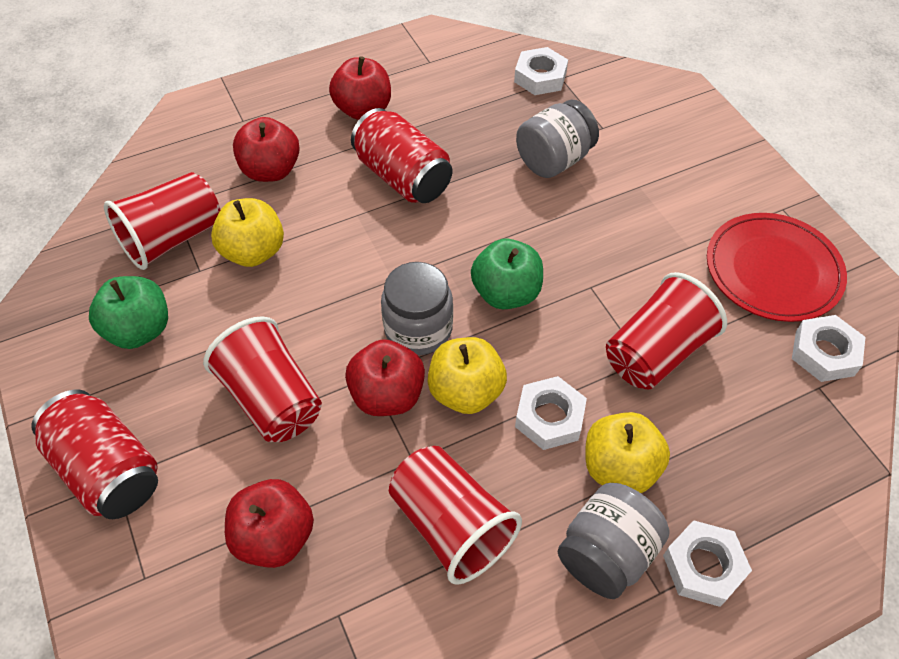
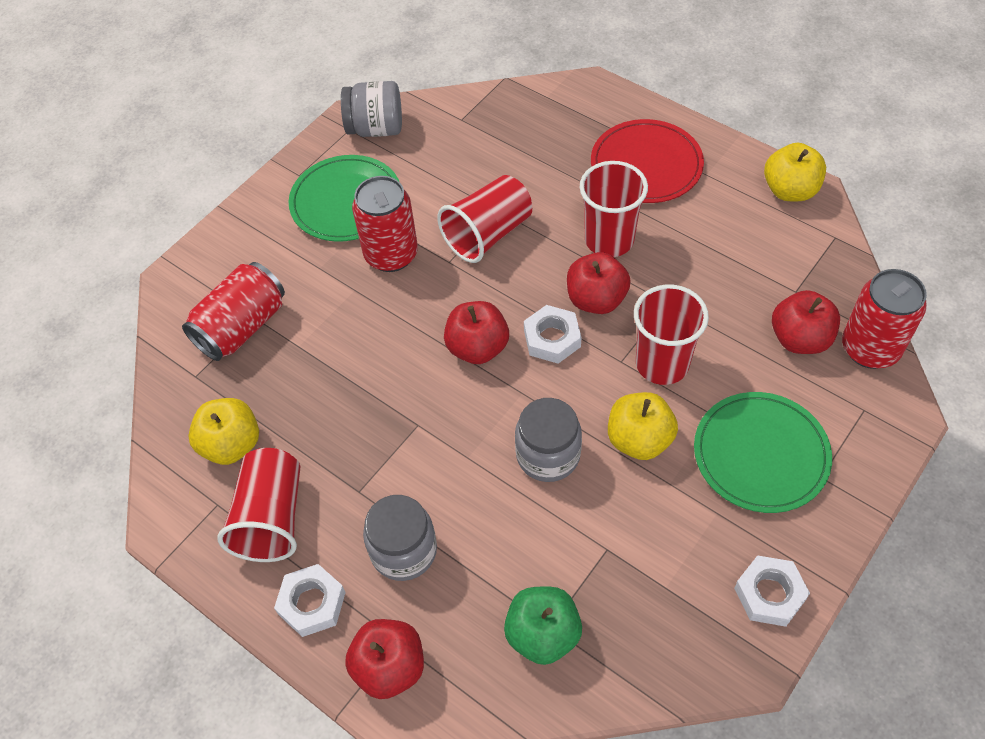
green apple: [89,276,168,349] [471,239,543,309] = 2 -> [504,587,582,665] = 1
green plate: none = 0 -> [288,155,399,242] [694,392,832,513] = 2
red can: [31,390,158,519] [351,108,452,203] = 2 -> [182,262,285,361] [352,176,418,272] [842,269,927,369] = 3
white nut: [514,47,568,95] [515,376,587,450] [663,520,752,607] [792,315,865,382] = 4 -> [274,564,346,637] [524,305,581,364] [734,555,810,627] = 3

